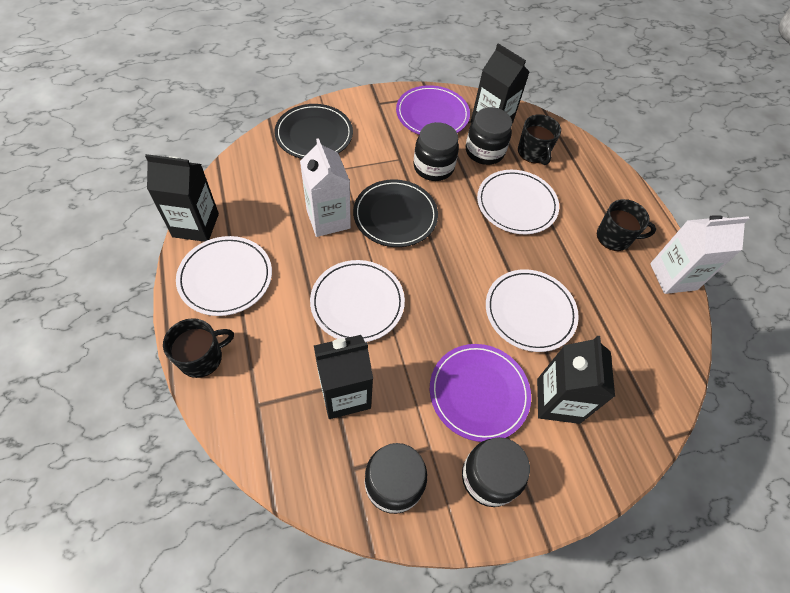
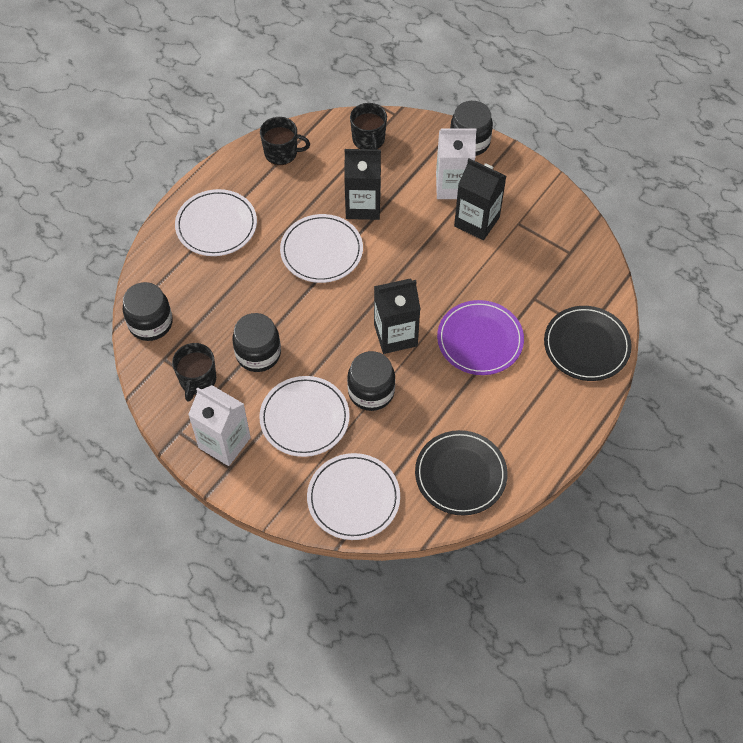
black carton: [145,154,219,242] [314,335,373,419] [471,43,529,124] [537,336,615,424] = 4 -> [344,149,381,220] [374,279,420,354] [454,158,506,240] = 3
purple plate: [396,85,470,135] [430,344,531,442] = 2 -> [437,300,524,375] = 1

